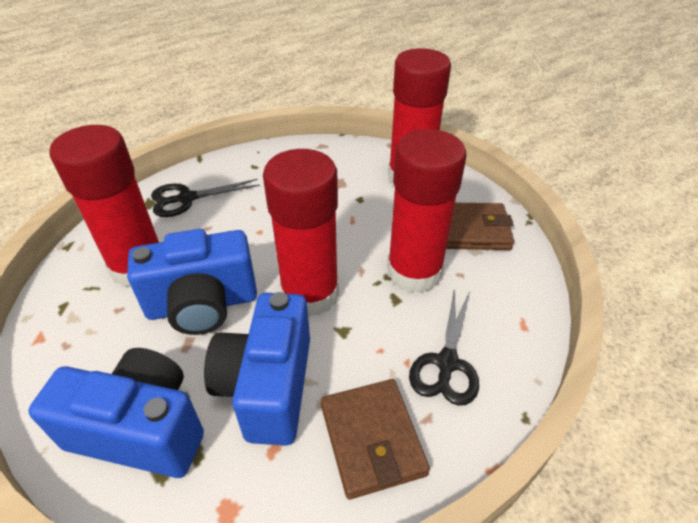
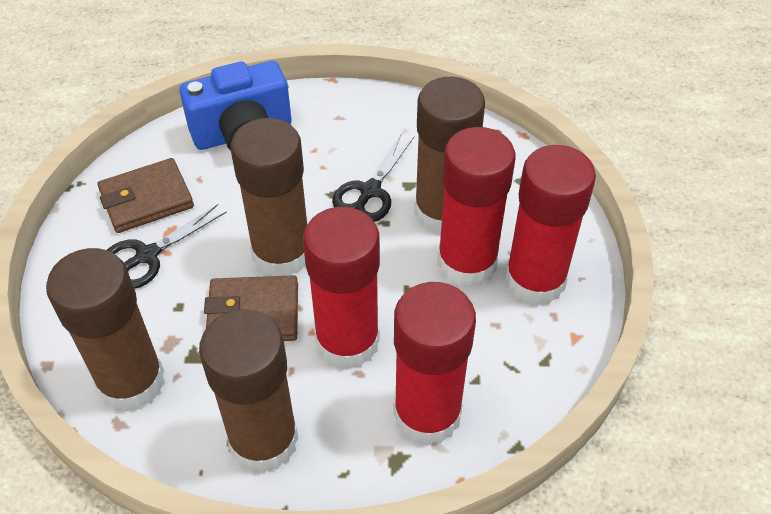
blue camera: [28,348,204,478] [127,229,257,335] [204,292,310,445] = 3 -> [179,61,292,151] = 1
brown glue stick: none = 0 -> [46,248,165,412] [199,309,299,473] [231,118,307,276] [414,77,485,233] = 4

